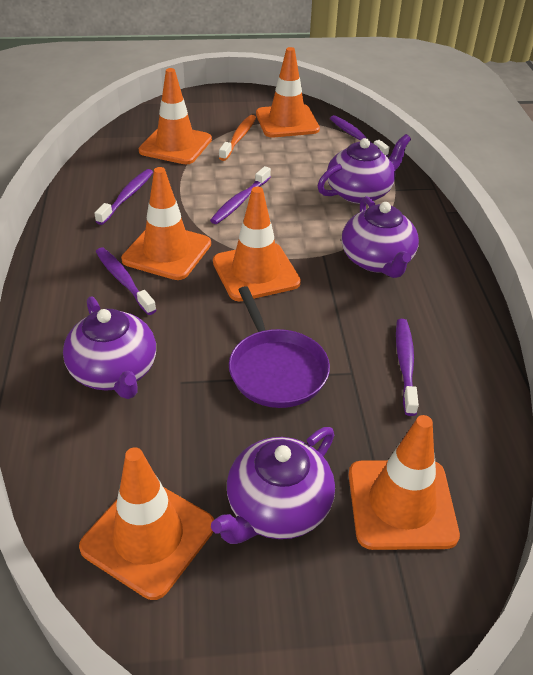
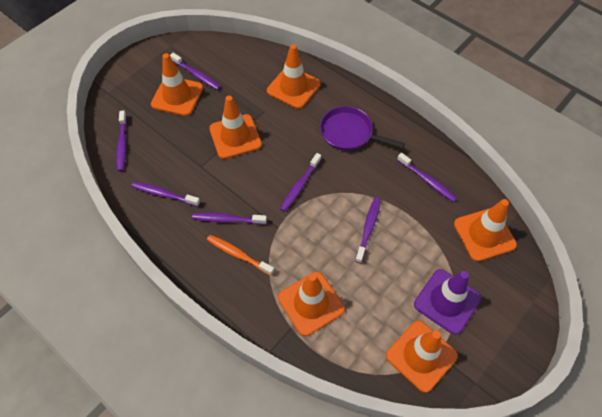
purple teapot: [63,296,156,399] [211,427,335,544] [318,134,411,204] [342,196,419,278] = 4 -> none = 0
purple toothbrush: [94,169,153,225] [96,248,156,315] [210,166,271,224] [330,115,389,157] [396,319,419,416] = 5 -> [116,110,127,171] [132,182,200,207] [170,53,221,90] [192,213,267,225] [280,153,321,212] [355,197,381,263] [397,153,457,202] = 7
purple traffic cone: none = 0 -> [414,269,481,335] = 1

